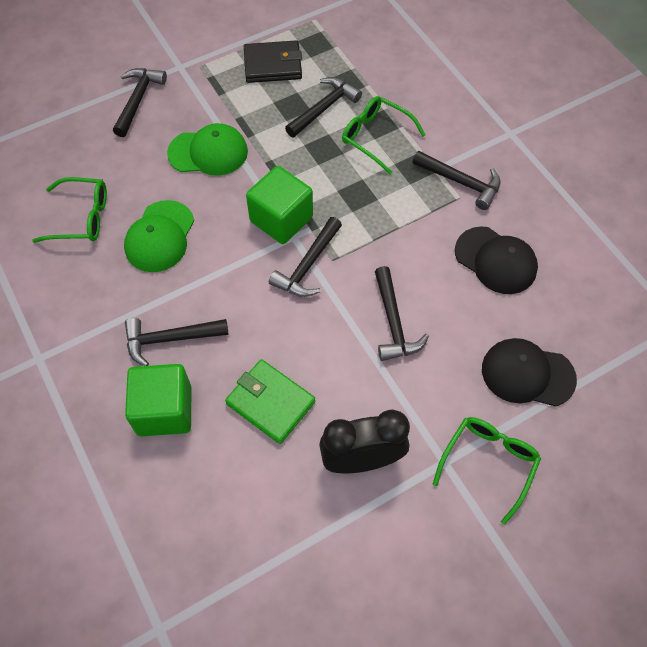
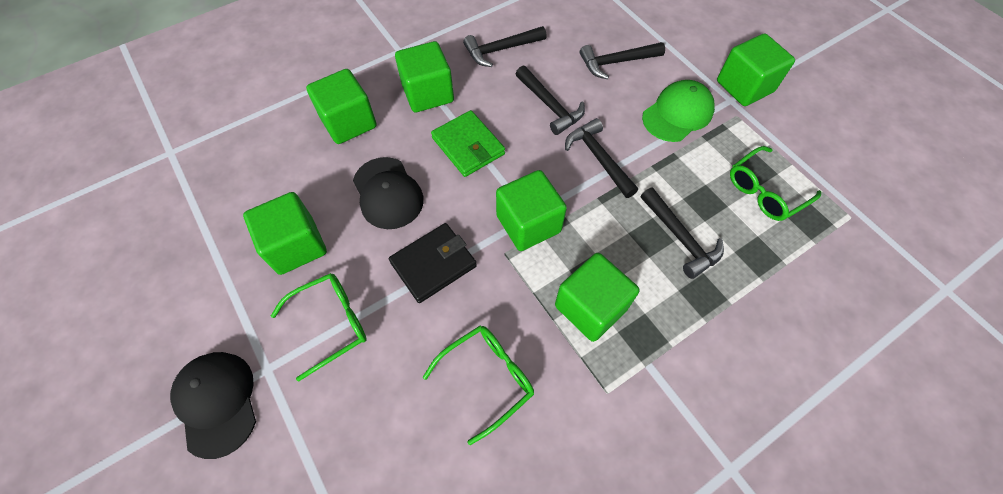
black clock: [319,409,410,474] = 1 -> none = 0
black hammer: [113,68,167,137] [125,318,228,366] [269,217,342,297] [285,77,362,137] [375,266,429,361] [412,151,501,210] = 6 -> [463,26,547,67] [516,66,585,135] [565,118,638,198] [580,42,665,79] [641,187,724,279] = 5
green cap: [124,200,194,272] [167,123,248,176] = 2 -> [642,80,715,142] = 1
green cube: [125,364,191,436] [246,166,313,244] = 2 -> [243,192,327,275] [306,69,377,144] [395,41,454,112] [496,170,567,251] [555,253,640,342] [717,33,795,106] = 6

